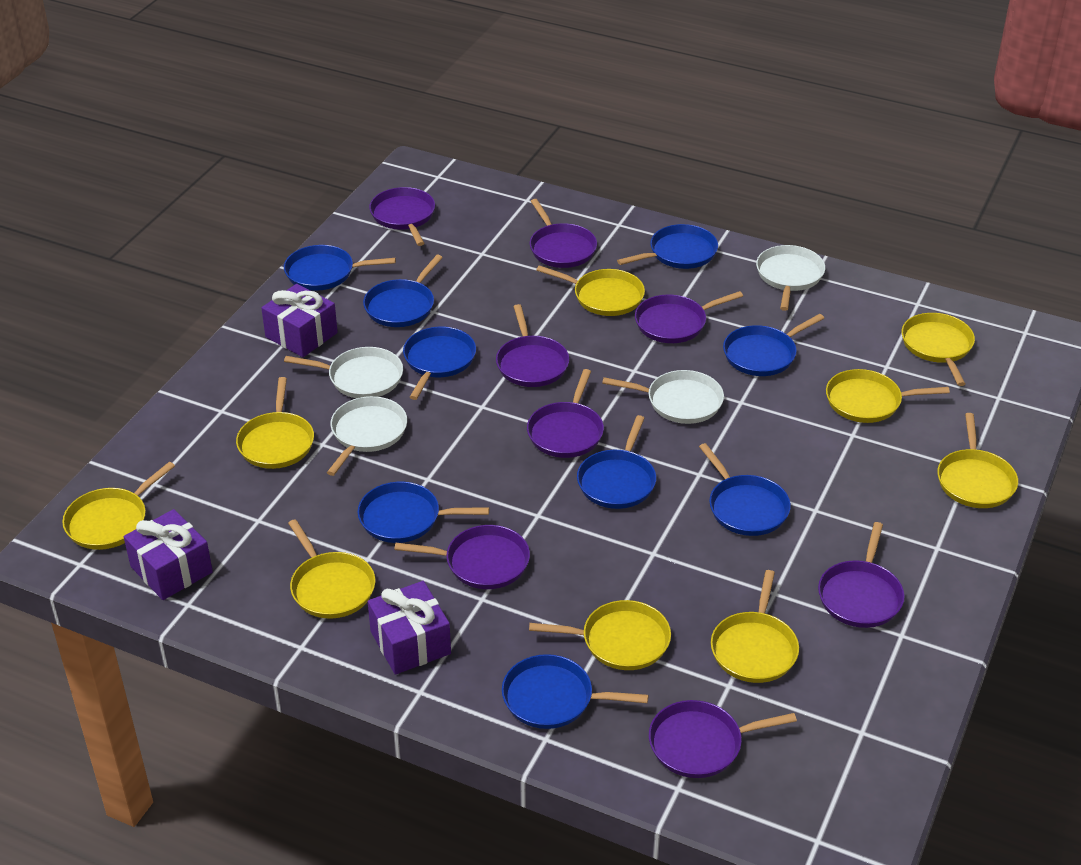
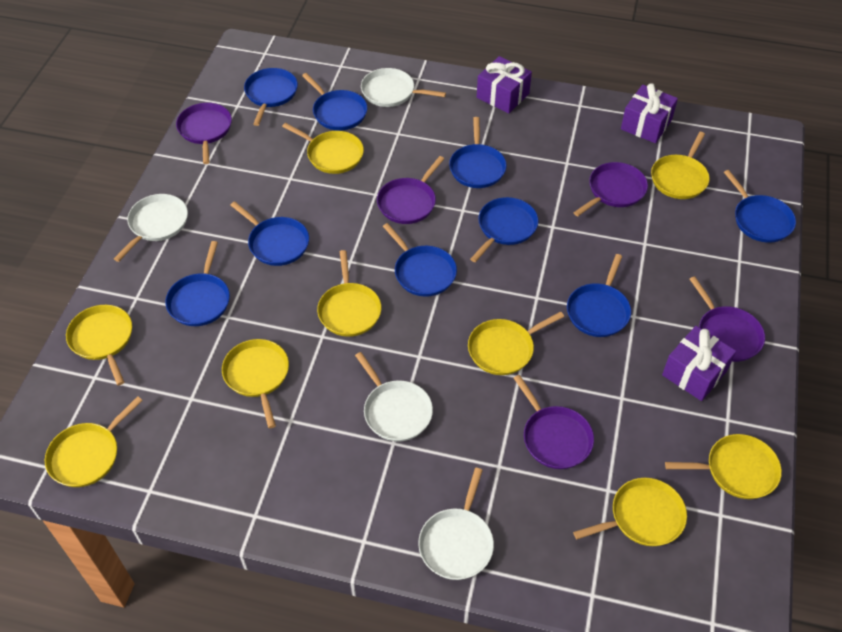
purple pan: [369,187,435,246] [394,525,530,589] [496,304,569,387] [527,369,604,458] [530,199,597,268] [635,291,743,343] [649,700,797,778] [818,522,905,628] = 8 -> [176,103,232,164] [377,156,444,224] [514,375,594,469] [573,162,648,216] [690,276,765,362] = 5

